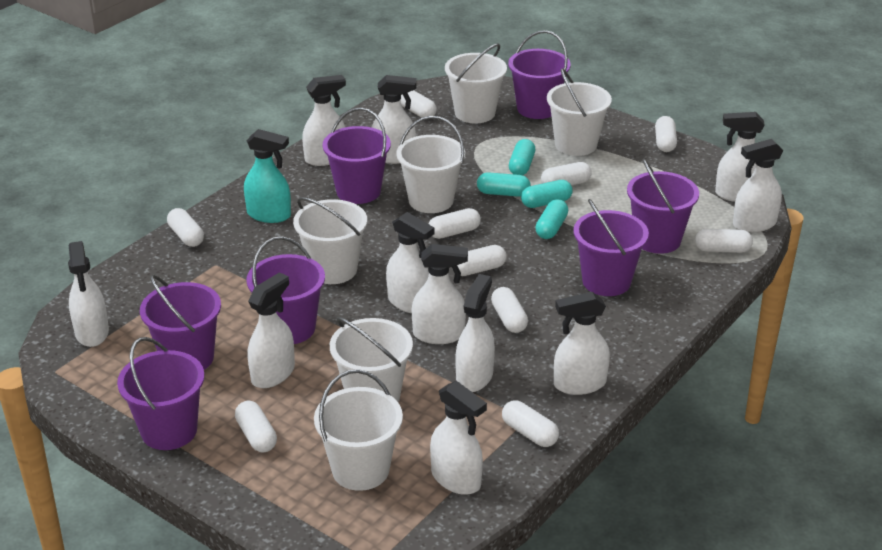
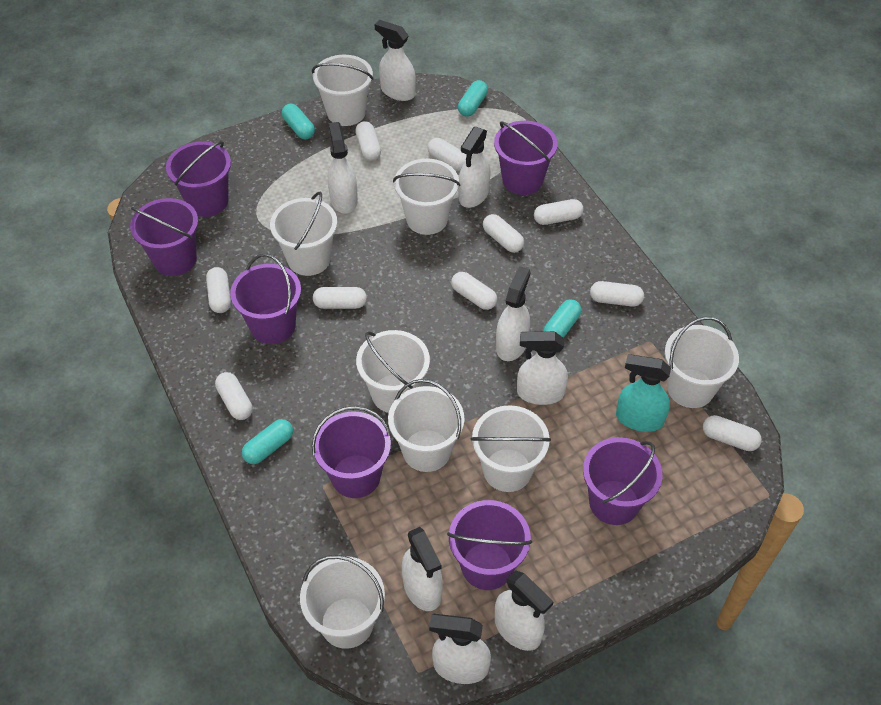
white bucket: [293,197,367,284] [314,369,403,491] [330,317,413,402] [397,116,465,213] [445,43,507,123] [547,68,612,156] = 6 -> [270,192,337,276] [300,555,385,649] [312,55,374,126] [356,330,430,413] [388,379,464,472] [393,159,460,235] [471,405,551,492] [665,317,739,408] = 8
white spray bottle: [68,241,109,347] [247,272,295,388] [302,75,346,166] [371,75,417,164] [386,212,434,313] [412,244,468,344] [430,381,487,495] [455,274,495,392] [554,292,610,395] [715,112,765,202] [733,139,784,232] = 11 -> [328,122,358,213] [374,20,416,101] [402,527,443,611] [429,614,491,684] [458,126,491,208] [495,570,554,651] [496,266,531,361] [517,331,568,405] = 8

